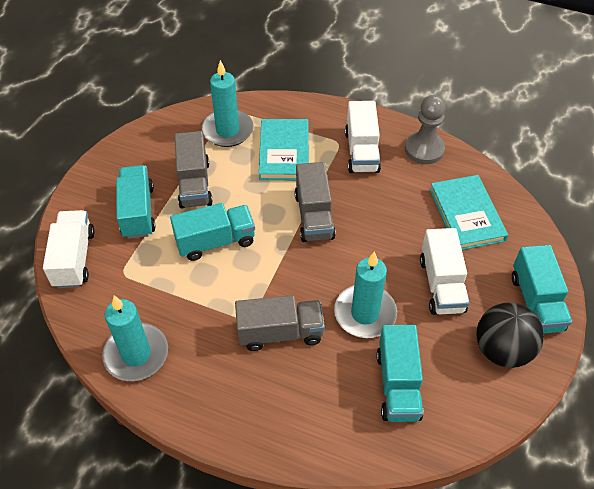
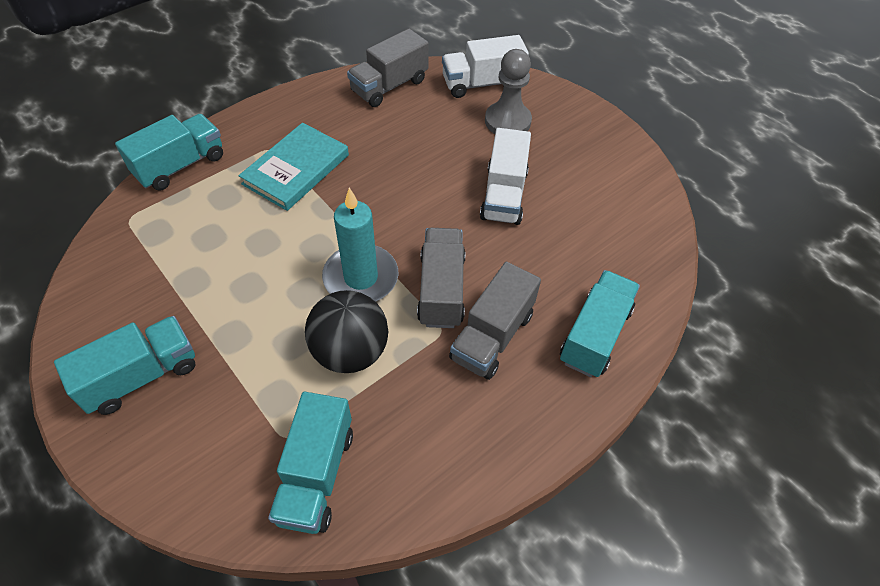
turquoise book: [259,119,309,180] [430,175,508,250] = 2 -> [239,123,349,211] = 1
turquoise candle: [102,296,168,381] [201,60,253,147] [334,251,397,338] = 3 -> [322,187,399,302] = 1
white truck: [43,210,95,288] [345,101,381,173] [420,228,470,315] = 3 -> [442,35,529,98] [480,128,531,225] = 2

